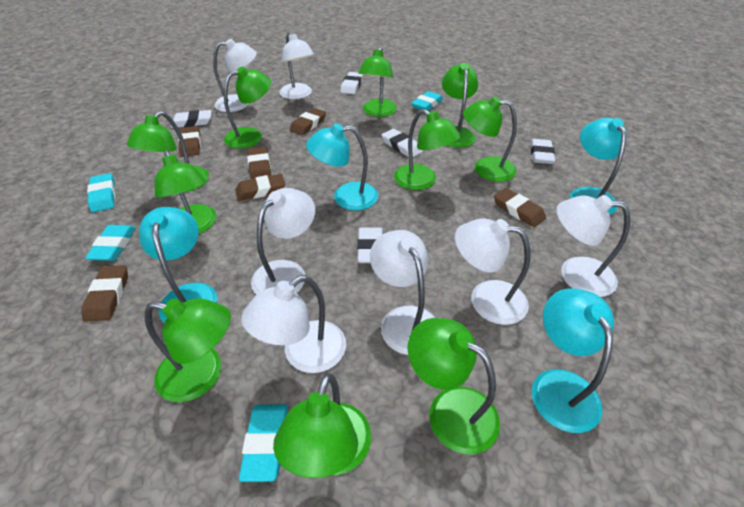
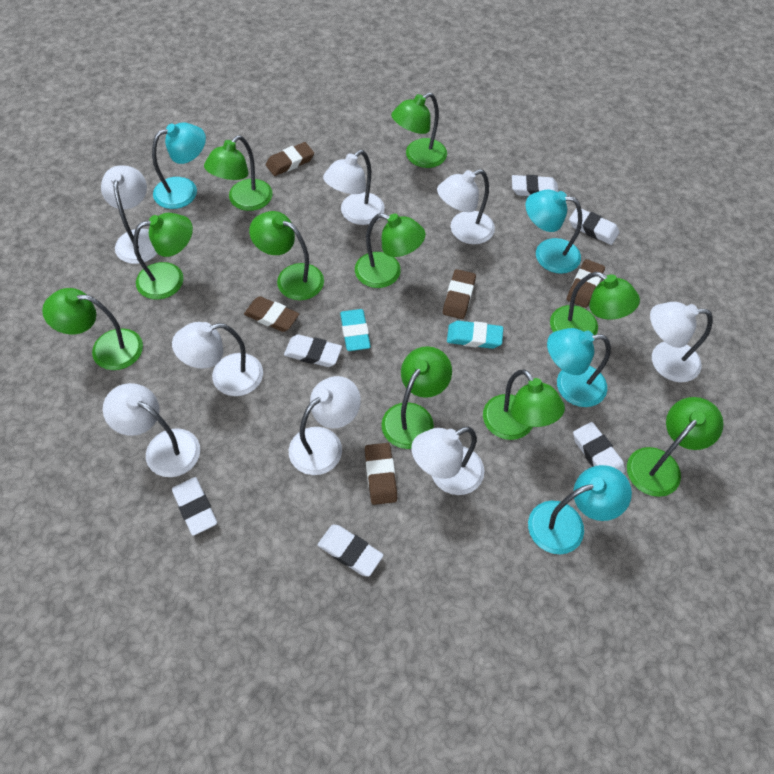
brown eraser: [81,265,128,322] [178,126,201,157] [235,174,285,201] [247,147,271,179] [290,108,326,135] [494,188,546,227] = 6 -> [244,296,299,332] [266,142,314,176] [365,443,397,505] [443,269,476,319] [566,259,605,308] = 5
turquoise eraser: [85,225,136,261] [87,173,116,212] [239,404,288,482] [411,91,443,111] = 4 -> [340,309,371,351] [447,321,503,349] = 2
white eraser: [171,110,212,128] [340,72,363,94] [357,227,383,263] [382,129,423,157] [531,139,555,164] = 5 -> [172,477,217,536] [284,334,342,367] [318,524,384,577] [512,175,558,196] [569,208,619,245] [573,422,625,474] = 6
white lamp: [213,39,257,112] [241,275,346,373] [251,188,315,294] [279,32,314,99] [370,230,435,355] [455,218,531,325] [556,195,630,297] = 7 -> [101,165,157,264] [103,383,200,477] [172,322,263,396] [289,376,361,475] [323,150,385,225] [411,427,484,495] [437,169,495,244] [650,302,713,382] = 8

